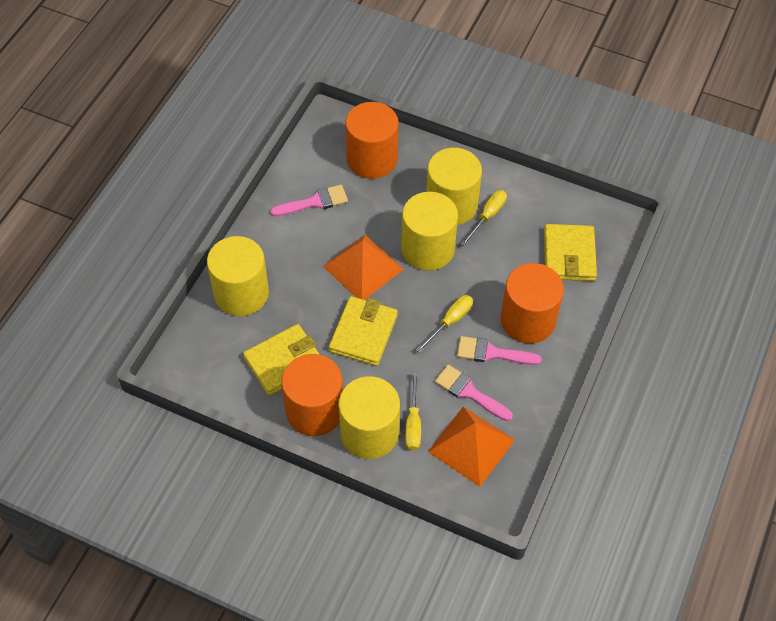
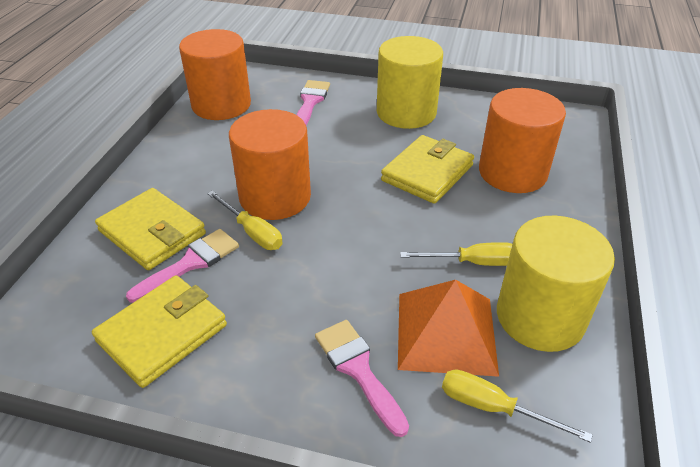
orange pyramid: [323,235,404,300] [428,407,515,486] = 2 -> [398,280,499,377] = 1
yellow cylinder: [207,236,269,316] [339,376,400,459] [401,192,458,271] [426,148,482,225] = 4 -> [377,36,443,129] [497,216,615,352] = 2

